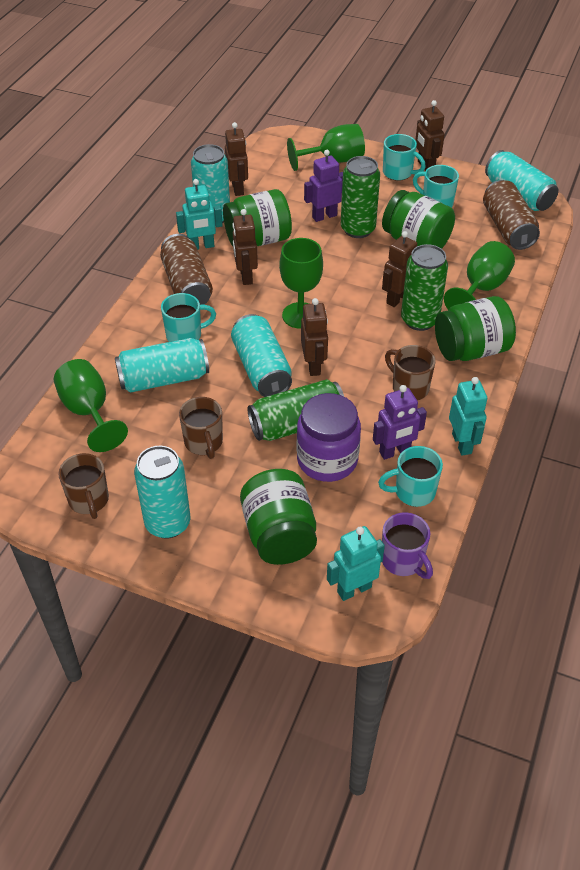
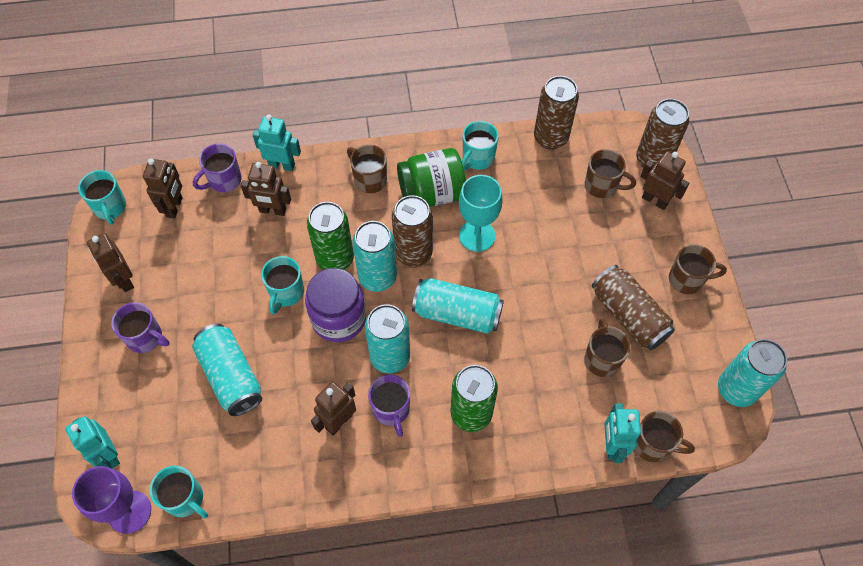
brown can: [160,234,213,305] [483,180,540,250] = 2 -> [392,195,433,267] [534,76,579,150] [592,265,675,350] [636,99,689,168] = 4
brown mug: [58,453,109,519] [179,397,223,459] [385,345,436,401] = 3 -> [347,144,387,194] [584,318,630,377] [585,149,636,198] [634,411,695,462] [669,244,727,294] = 5
green can: [248,379,344,441] [341,156,380,238] [401,244,448,331] = 3 -> [307,202,354,270] [451,365,498,432] = 2
green goblet: [54,359,128,452] [279,238,323,329] [287,124,365,171] [444,241,515,310] = 4 -> none = 0
green jar: [223,189,292,246] [240,469,317,565] [382,190,455,249] [435,296,516,361] = 4 -> [397,148,466,207] = 1
purple goblet: none = 0 -> [72,466,151,534] = 1
purple mug: [382,512,433,579] = 1 -> [111,302,169,353] [193,143,242,193] [368,375,410,437] = 3
purple robot: [304,150,343,222] [373,385,427,460] = 2 -> none = 0
turquoise goblet: none = 0 -> [459,175,503,252] = 1

